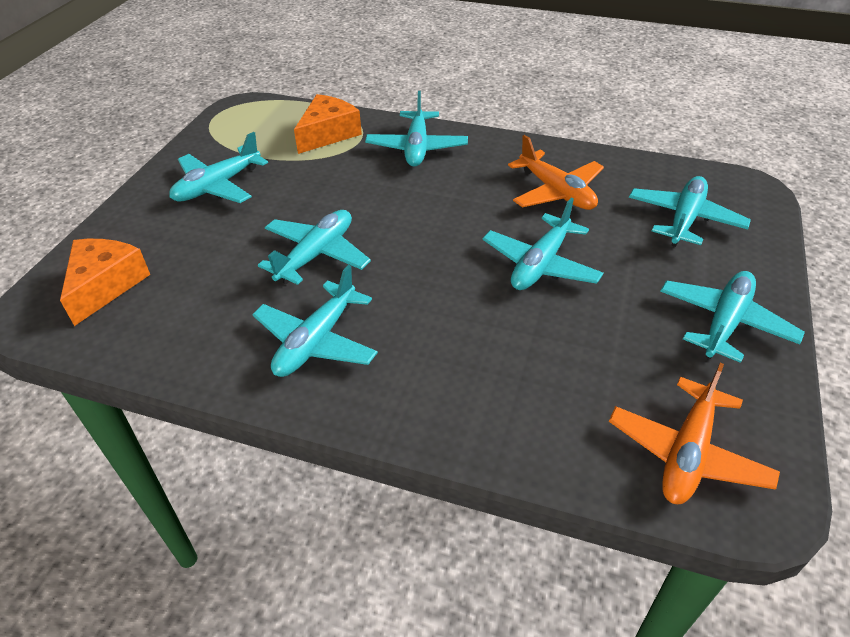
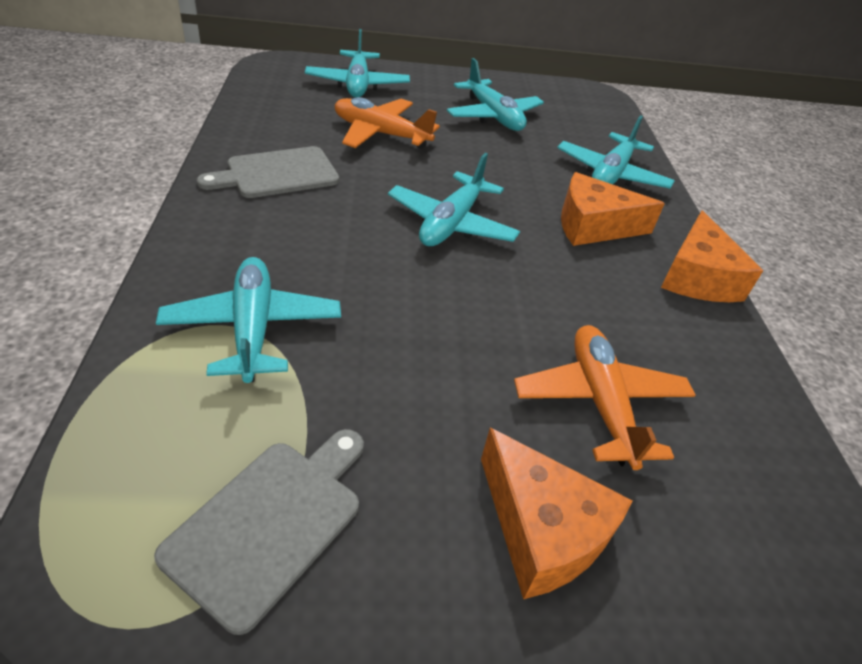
grey cutting board: none = 0 -> [154,429,364,635] [197,146,339,198] = 2
orange cheese: [60,239,150,326] [294,94,362,154] = 2 -> [481,428,633,599] [561,172,665,246] [661,210,763,302] = 3
turquoise plane: [169,132,268,203] [252,265,378,377] [258,210,371,285] [365,91,468,167] [482,198,604,290] [629,176,751,247] [660,271,805,363] = 7 -> [156,257,341,383] [305,29,410,98] [388,153,520,246] [447,58,544,131] [557,115,675,189] = 5

